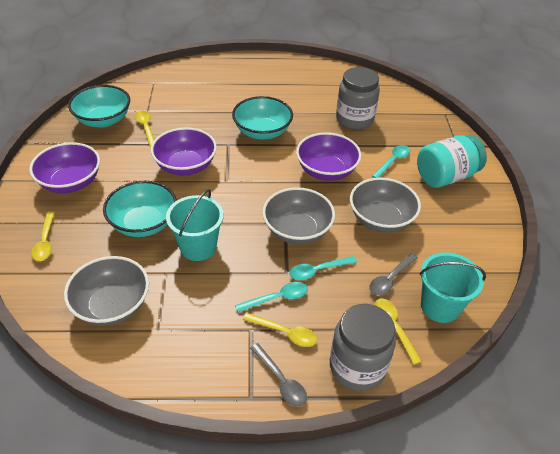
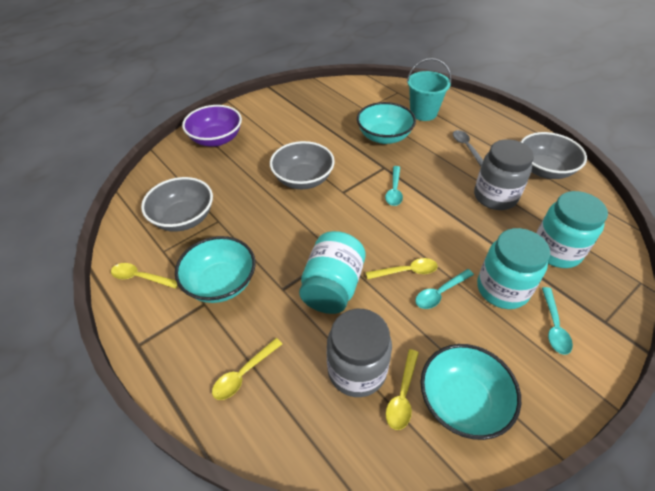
grey spoon: [250,343,307,407] [369,253,418,296] = 2 -> [453,130,483,166] = 1
purple bowl: [29,142,100,193] [151,127,217,176] [296,132,362,181] = 3 -> [182,105,242,147] = 1
turquoise bucket: [166,189,224,261] [419,252,486,323] = 2 -> [407,58,451,121] = 1
turquoise jar: [417,135,487,188] = 1 -> [299,231,366,314] [477,228,550,309] [537,191,608,268] = 3

